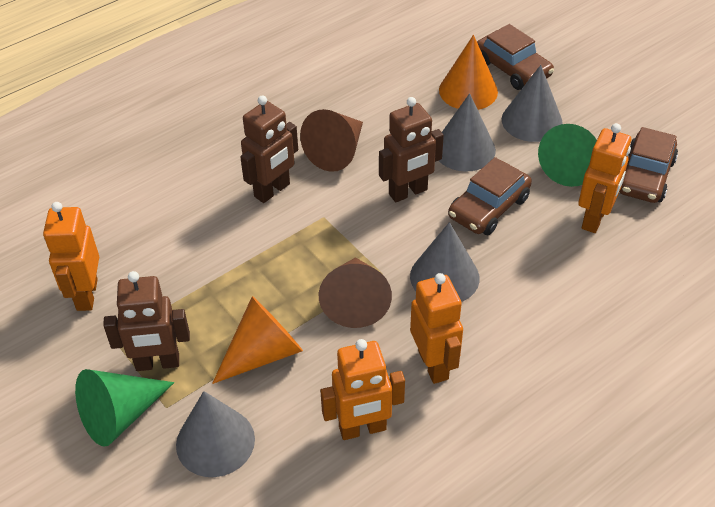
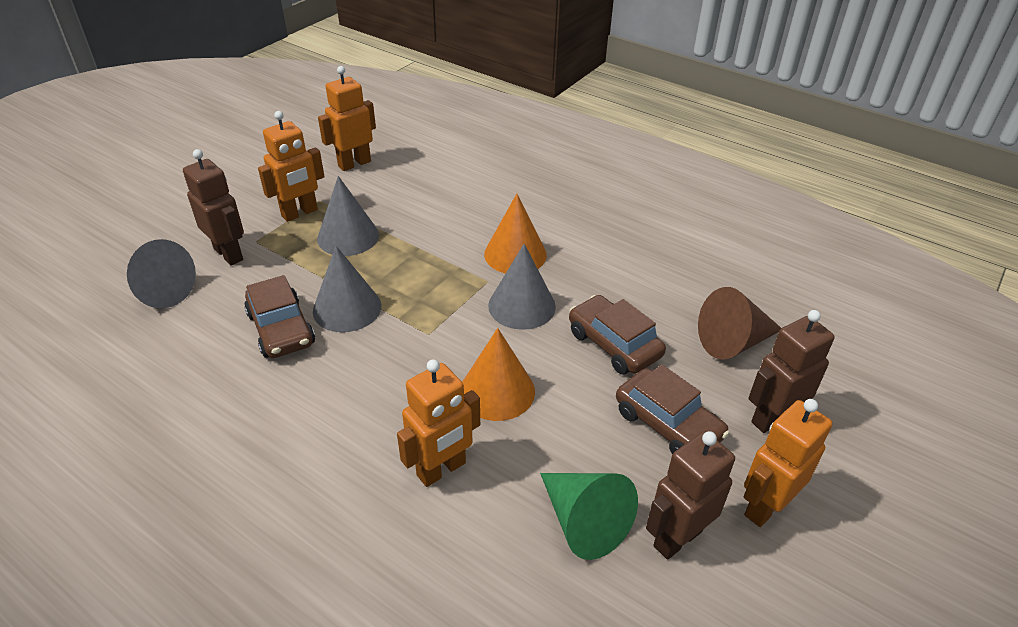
brown cone: [300,109,363,172] [319,257,392,328] = 2 -> [698,287,781,360] = 1
green cone: [75,369,174,447] [538,124,597,187] = 2 -> [540,473,638,560] = 1

